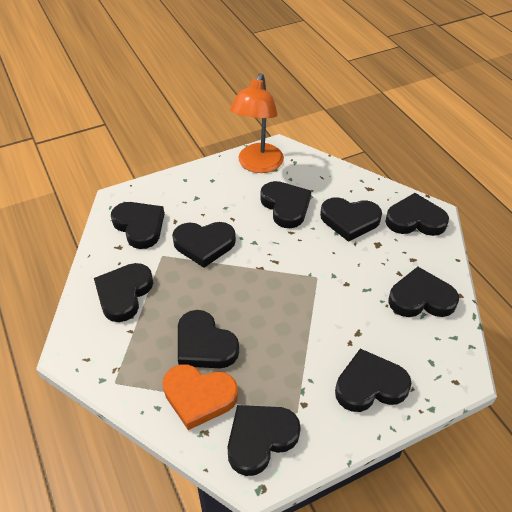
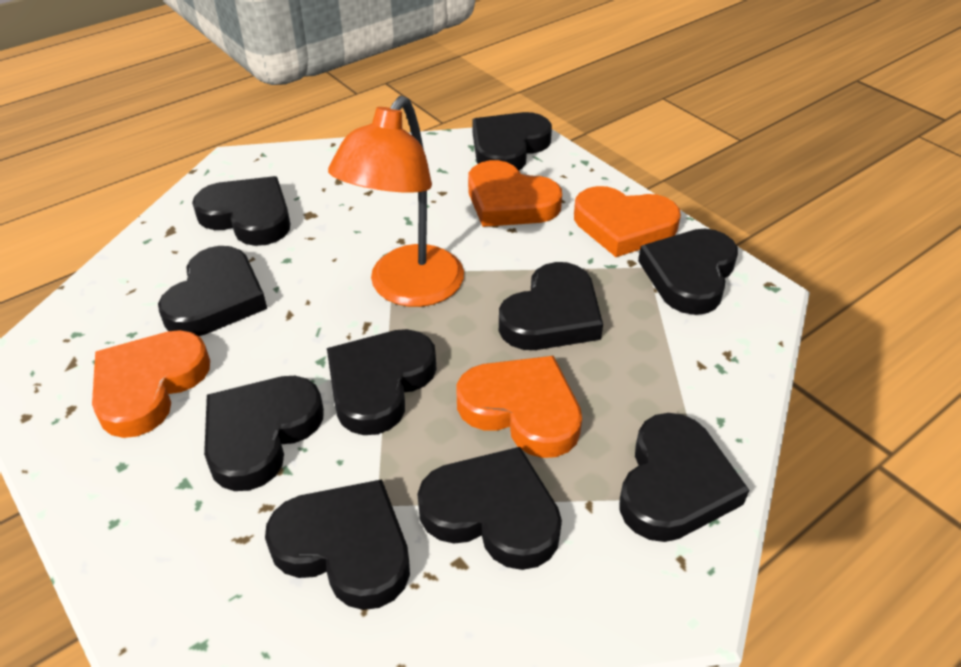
orange heart: [162,364,238,430] = 1 -> [92,330,210,438] [457,356,582,458] [468,160,562,227] [574,186,681,257] = 4

